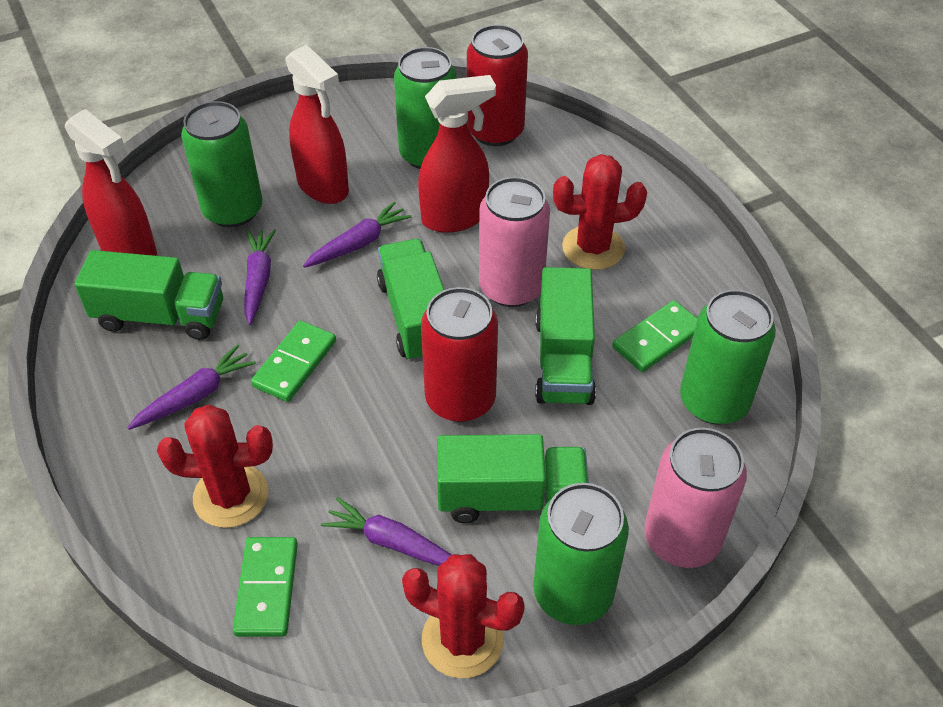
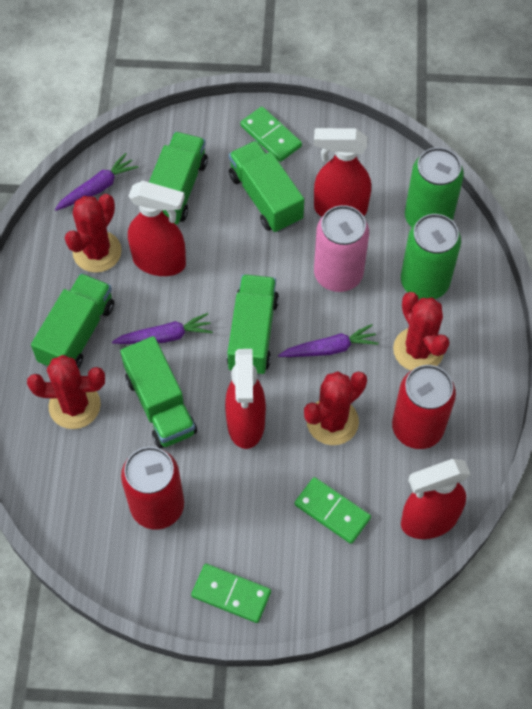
green can: [181,101,263,227] [394,47,457,169] [533,483,629,625] [680,290,776,424] = 4 -> [401,214,461,299] [405,147,464,227] = 2
green truck: [75,250,223,340] [377,239,444,362] [437,434,589,523] [535,267,596,405] = 4 -> [31,273,114,369] [120,336,197,448] [149,132,208,224] [227,274,279,375] [229,141,304,233] = 5
pink can: [479,177,550,307] [644,428,747,568] = 2 -> [314,205,369,292] = 1
purple carrot: [127,344,256,430] [244,229,276,325] [303,201,412,268] [321,497,452,566] = 4 -> [55,153,139,211] [112,313,213,344] [278,324,379,357] = 3
red cactus: [157,404,273,528] [402,554,525,678] [553,154,647,270] = 3 -> [27,355,105,429] [65,194,122,273] [304,371,367,445] [393,292,449,371] = 4
red spray bottle: [65,109,157,256] [285,45,349,204] [418,75,496,233] = 3 -> [128,181,186,276] [225,349,266,449] [314,128,371,217] [401,459,471,539] = 4

